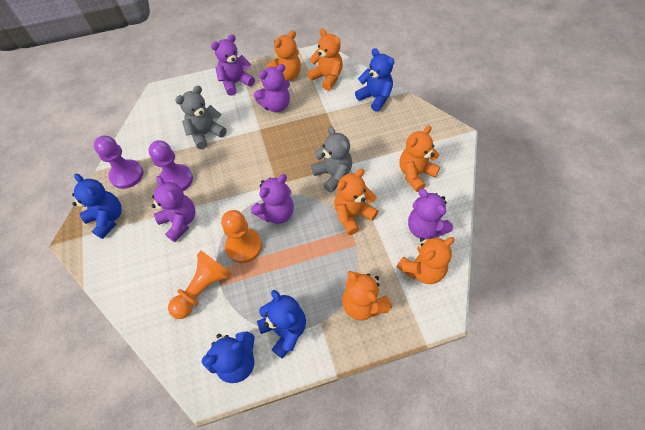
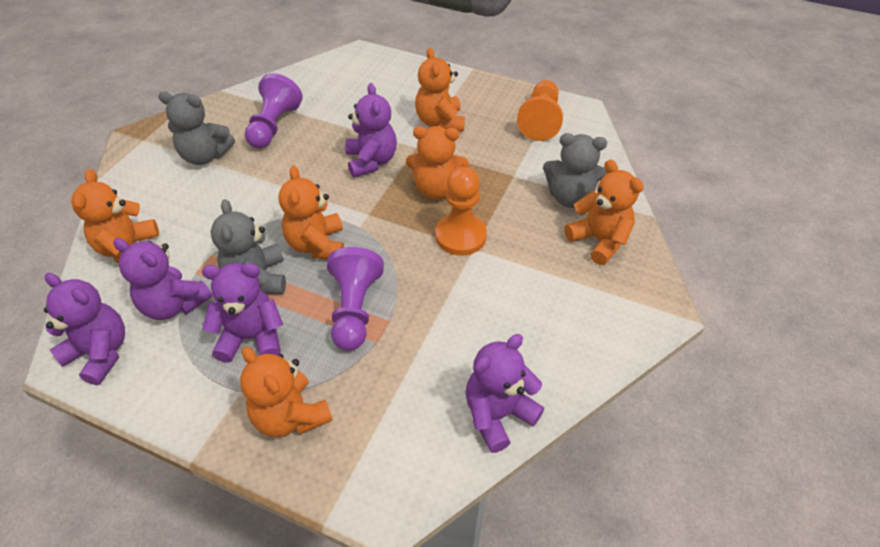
blue teddy bear: [72,174,122,239] [202,332,255,383] [257,290,306,359] [355,48,394,112] = 4 -> none = 0
grey teddy bear: [175,86,227,149] [311,126,352,193] = 2 -> [158,91,235,165] [211,199,286,294] [543,133,607,208] = 3

